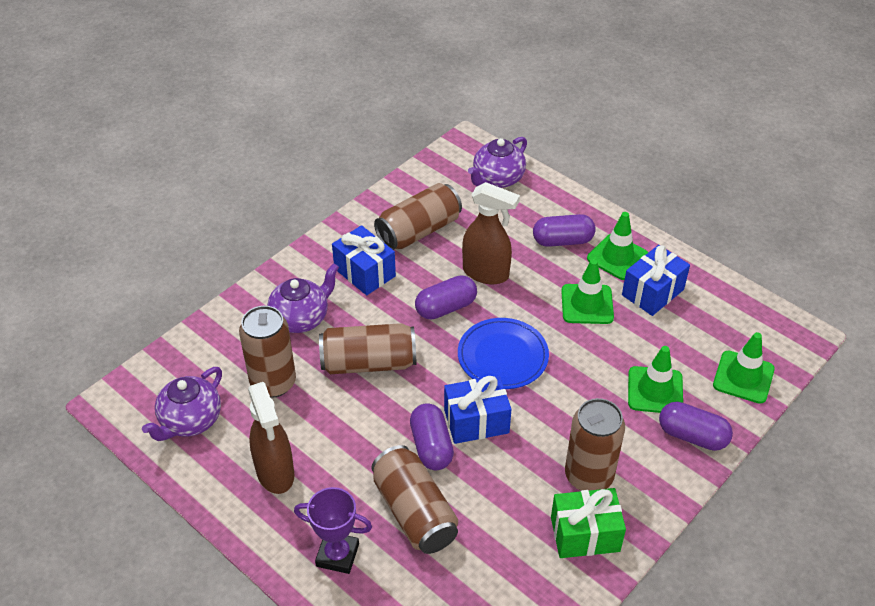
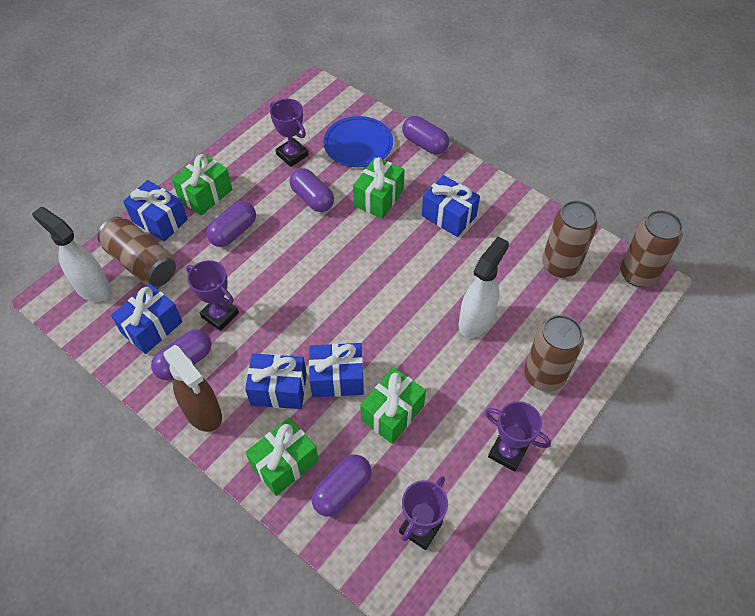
blue gift: [332,225,396,295] [444,375,512,444] [622,245,690,316] = 3 -> [111,283,182,354] [123,180,188,242] [245,354,307,409] [309,343,364,397] [422,175,480,237] = 5
brown can: [239,306,296,398] [319,323,416,374] [371,445,458,554] [374,183,462,250] [565,398,625,491] = 5 -> [97,217,176,287] [524,315,584,392] [542,200,597,278] [620,210,683,287] = 4
brown spray bottle: [248,382,294,494] [462,182,520,284] = 2 -> [164,345,222,432] = 1
green gift: [551,488,626,558] = 1 -> [172,153,232,215] [245,417,319,496] [353,157,405,219] [360,368,426,444] = 4
green traffic cone: [561,259,614,324] [587,212,649,280] [628,346,683,413] [713,332,775,404] = 4 -> none = 0
purple capsule: [410,403,454,470] [415,275,477,319] [533,214,596,247] [659,402,733,451] = 4 -> [151,330,212,380] [207,201,256,247] [289,168,334,212] [312,455,371,517] [402,116,449,154] = 5
purple teapot: [142,367,222,441] [267,263,339,333] [468,137,527,188] = 3 -> none = 0
purple trophy: [294,487,372,574] = 1 -> [186,260,239,331] [270,99,309,167] [399,476,448,550] [485,401,551,472] = 4
white spray bottle: none = 0 -> [32,207,111,302] [459,236,509,338] = 2

